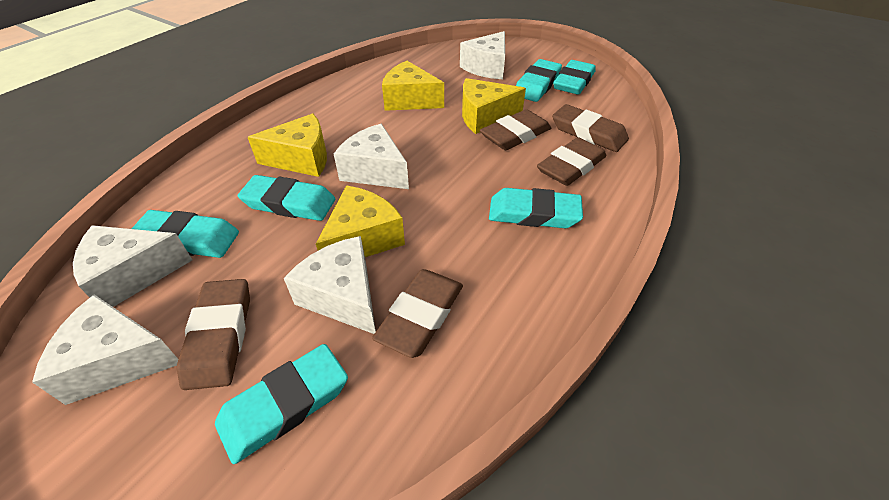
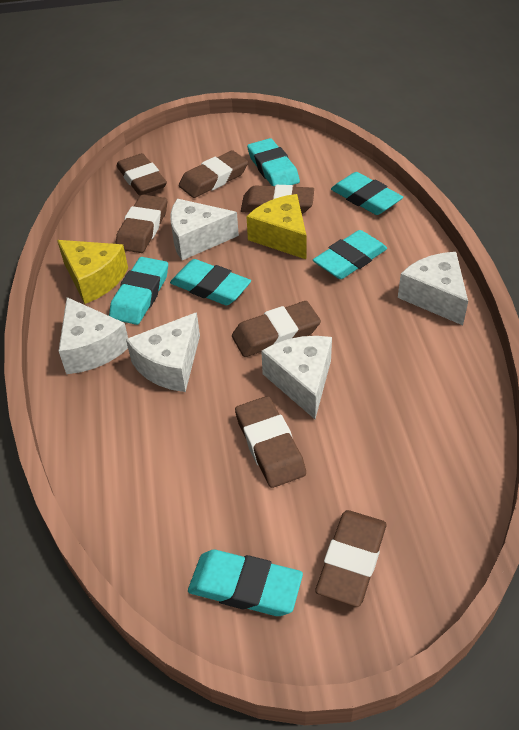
brown eraser: [177,279,250,390] [372,269,463,358] [480,109,551,150] [537,137,606,186] [552,104,629,152] = 5 -> [116,195,167,253] [117,153,167,196] [179,150,248,198] [232,301,321,357] [235,396,306,488] [241,185,314,214] [316,510,387,607] = 7
yellow cheese: [248,113,327,177] [316,185,405,257] [382,61,444,111] [462,78,526,134] = 4 -> [57,240,128,304] [246,194,307,259] = 2

